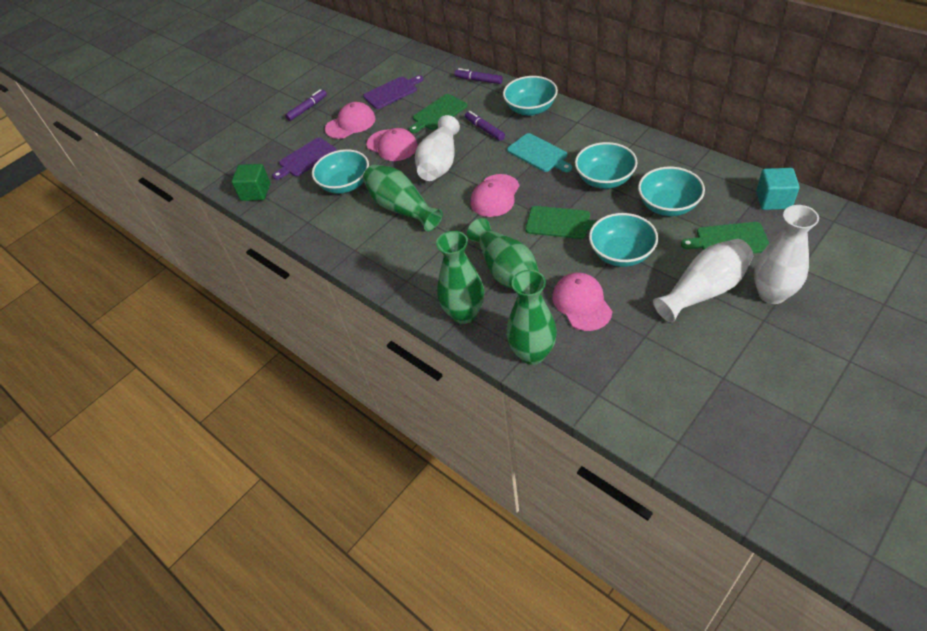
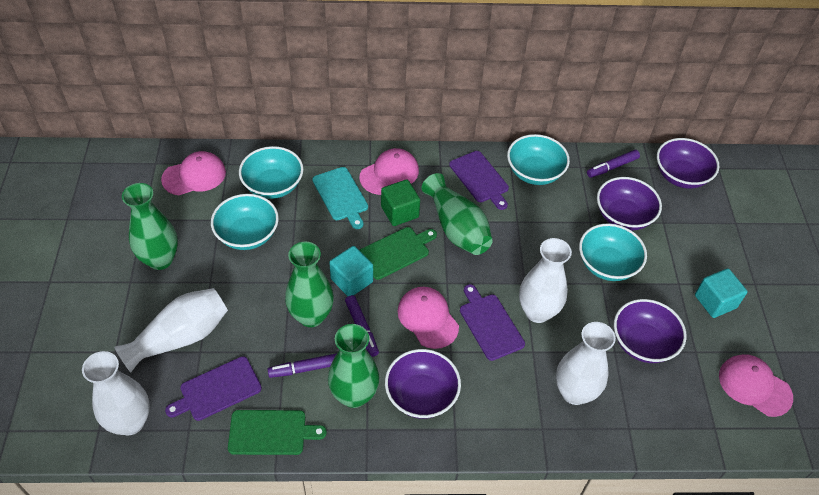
green cutting board: [409,94,467,133] [526,206,596,239] [681,222,769,253] = 3 -> [228,410,327,455] [359,227,437,280] = 2
purple bowl: none = 0 -> [385,349,461,419] [597,177,662,231] [614,299,686,363] [657,138,719,188] = 4
purple cutting board: [273,137,337,180] [363,75,423,109] = 2 -> [165,356,262,421] [449,151,509,210] [460,284,525,361] = 3
turquoise bowl: [312,149,369,194] [503,76,558,116] [575,142,637,189] [589,213,658,267] [638,167,705,216] = 5 -> [211,194,279,250] [239,146,303,199] [507,134,570,185] [579,224,647,281] = 4
turquoise cube: [756,168,800,210] = 1 -> [329,246,373,296] [695,268,748,318] = 2
white vase: [415,115,460,181] [653,239,753,323] [754,205,819,304] = 3 -> [82,351,150,435] [114,288,228,372] [519,238,572,323] [556,322,616,405] = 4

